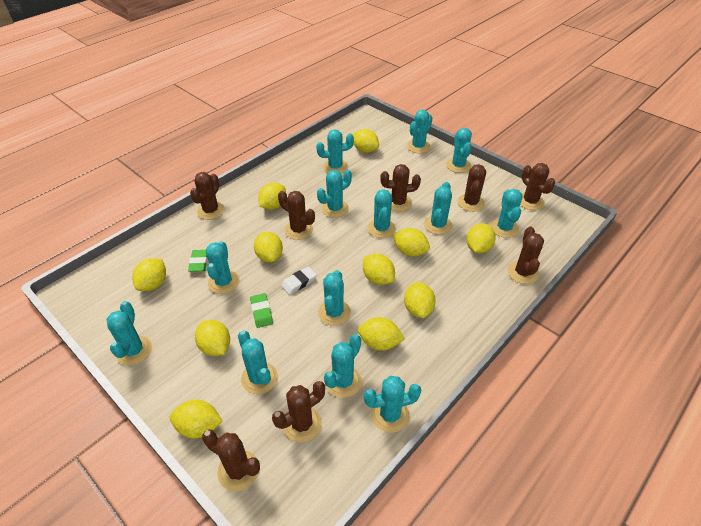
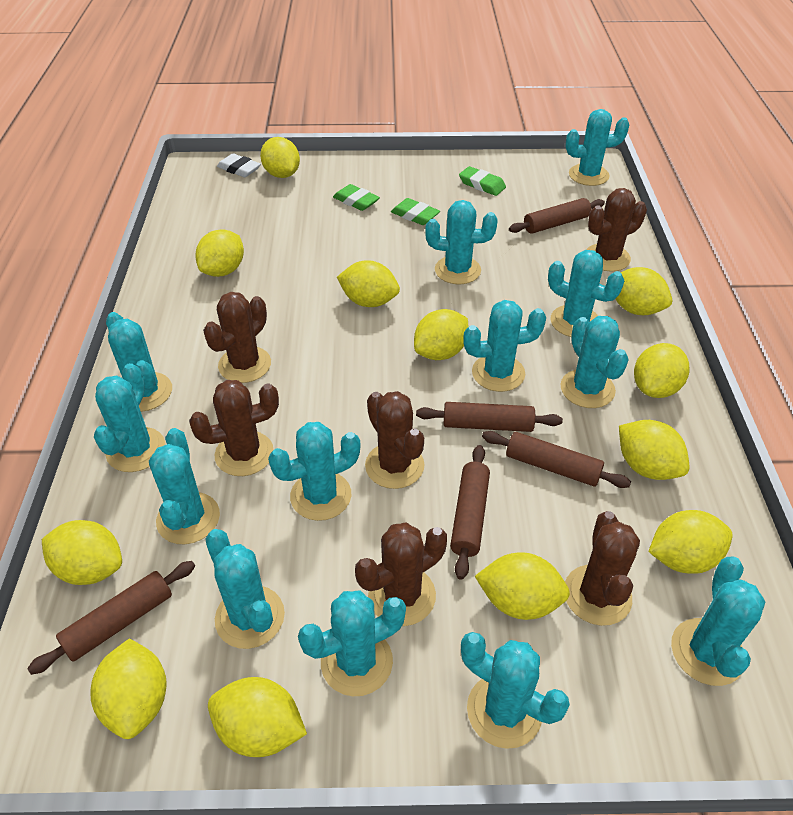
brown cactus: [190,172,225,220] [202,430,260,491] [272,381,325,442] [278,191,315,240] [380,164,421,212] [457,164,486,212] [507,227,544,284] [520,163,555,210] = 8 -> [189,380,279,476] [203,292,271,383] [355,522,447,626] [365,391,424,489] [565,511,640,626] [586,188,647,272] = 6
brown rolling pin: none = 0 -> [27,561,195,675] [416,402,563,432] [450,445,490,580] [482,431,631,488] [509,198,605,234] = 5
green eraser: [188,250,208,272] [250,293,273,328] = 2 -> [333,184,380,211] [391,198,440,225] [459,166,506,196] = 3
yellow lemon: [132,258,166,291] [170,399,223,439] [195,320,230,356] [254,232,283,262] [258,182,286,210] [353,129,379,153] [358,317,405,351] [363,254,395,285] [392,228,430,256] [404,282,436,318] [467,223,496,253] = 11 -> [42,520,122,585] [91,639,167,739] [196,229,244,277] [208,677,307,757] [260,137,300,178] [337,260,400,307] [414,309,469,360] [475,552,570,620] [615,267,672,315] [619,420,689,480] [634,343,689,398] [648,510,733,574] = 12

